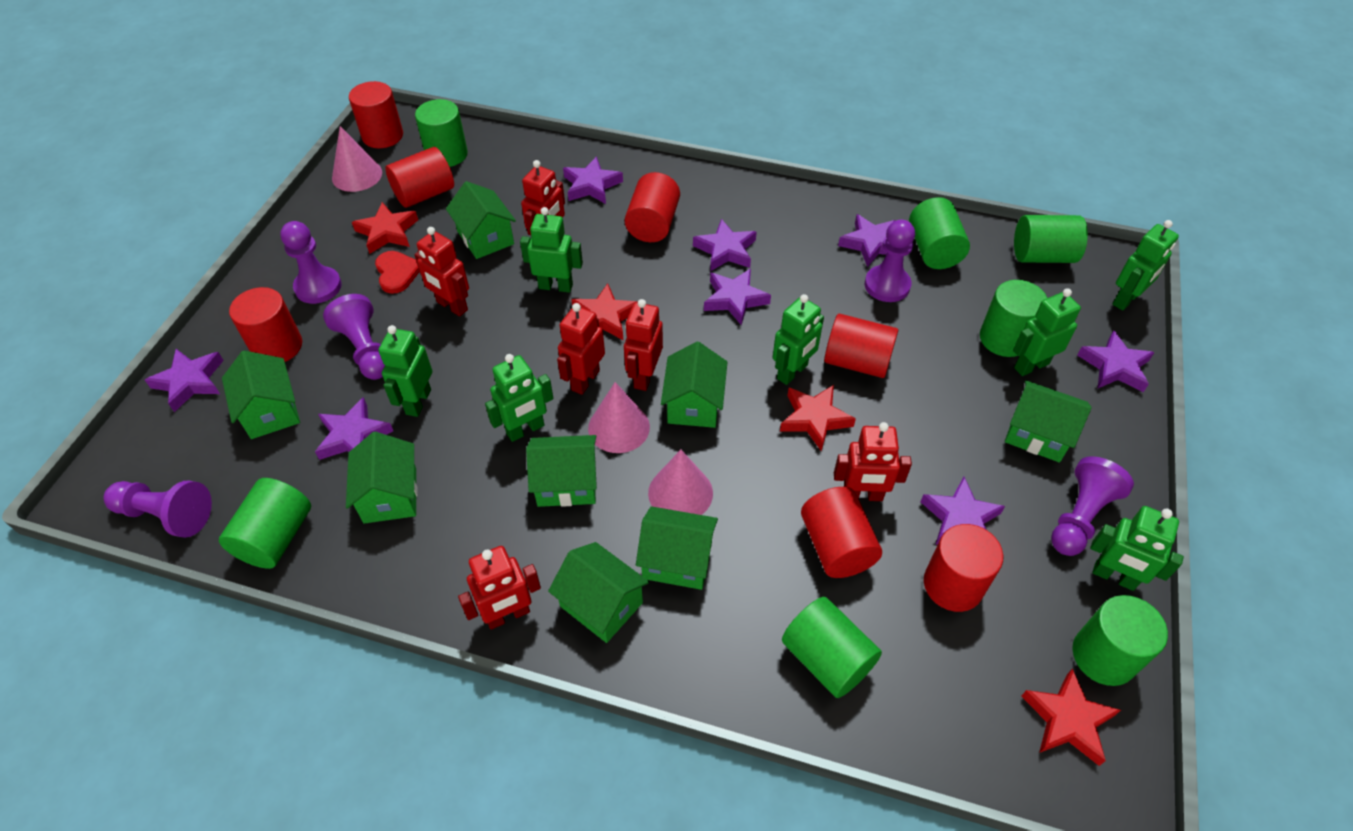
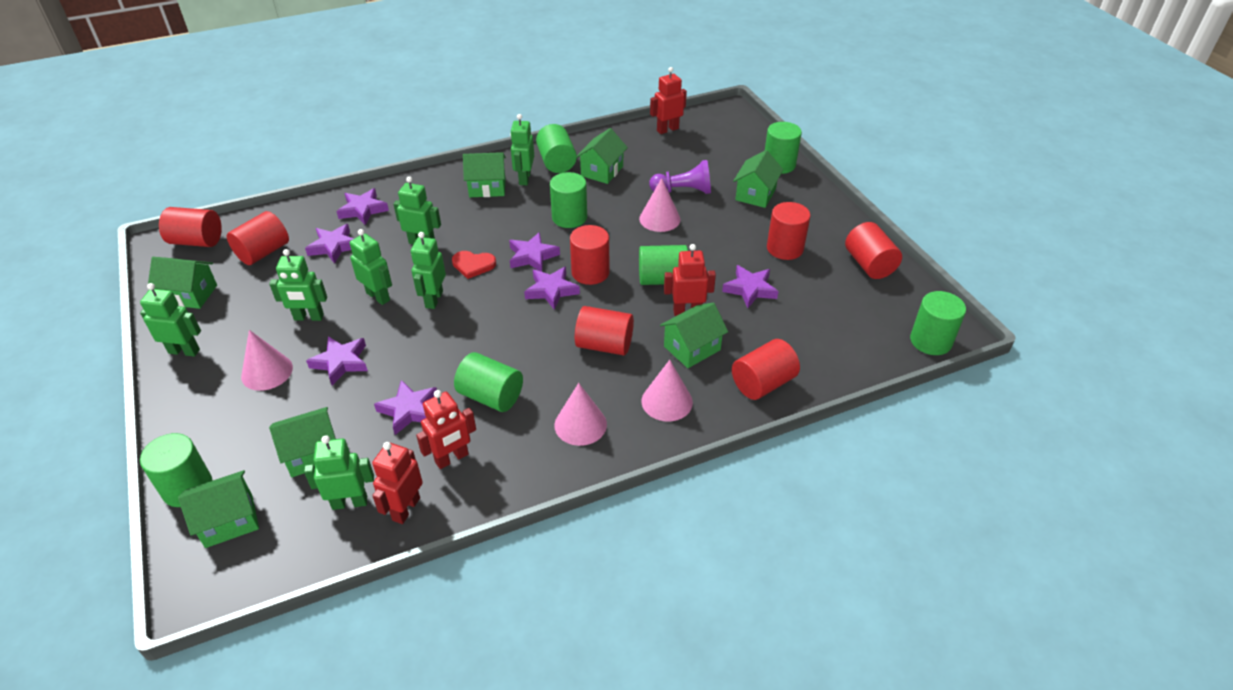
green house: [222,350,300,439] [346,432,417,524] [446,181,516,259] [526,435,597,507] [548,542,649,643] [636,506,718,590] [661,342,727,428] [1005,380,1092,463] = 8 -> [148,257,217,309] [178,470,259,548] [269,407,336,477] [463,152,506,197] [576,128,628,184] [660,302,728,368] [733,150,783,208] = 7
pink cone: [332,126,382,192] [588,382,650,453] [648,450,713,515] = 3 -> [241,330,293,391] [554,383,607,446] [639,178,680,232] [642,360,693,421] = 4
purple pawn: [103,480,212,538] [280,221,342,304] [323,294,385,380] [865,220,915,302] [1051,456,1134,556] = 5 -> [649,160,711,194] = 1
purple star: [145,349,224,412] [315,397,393,460] [563,156,623,204] [693,219,757,271] [704,269,771,326] [838,214,896,267] [921,477,1005,545] [1077,330,1155,392] = 8 -> [305,224,354,264] [306,336,368,385] [336,188,389,225] [374,380,437,435] [509,232,560,272] [524,267,580,310] [722,265,779,308] = 7
red robot: [414,227,469,316] [458,546,541,629] [521,160,565,235] [557,303,605,395] [624,299,663,391] [834,422,912,501] = 6 -> [372,442,423,524] [416,390,476,469] [650,67,687,134] [664,244,716,316] = 4
red star: [352,202,418,254] [571,283,637,341] [780,385,856,451] [1021,668,1121,766] = 4 -> none = 0

